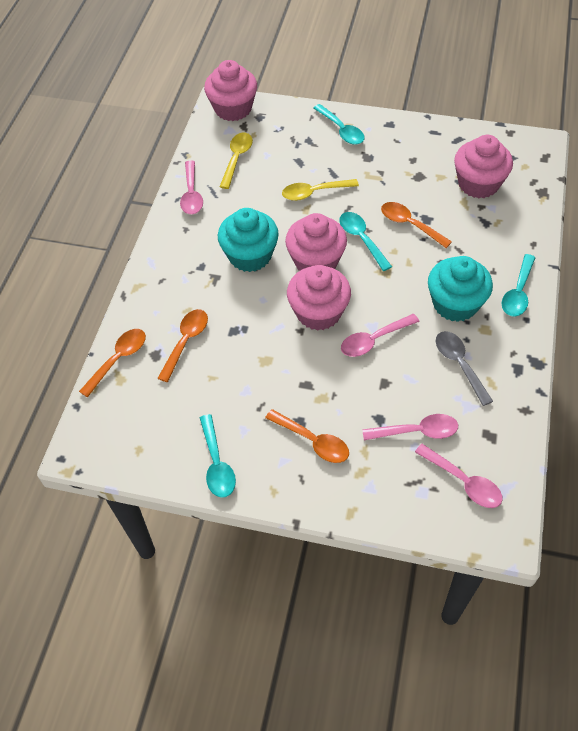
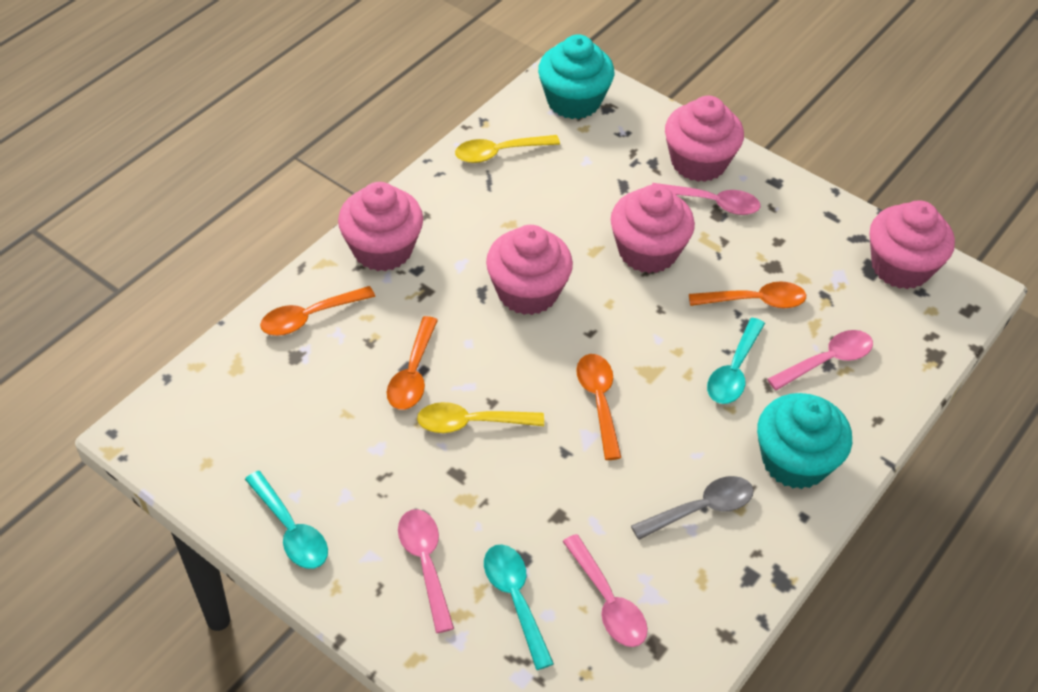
pink cupcake: [204,60,257,121] [285,213,347,271] [287,265,351,331] [454,135,513,198] = 4 -> [338,182,423,271] [486,225,573,315] [611,184,695,273] [665,96,744,182] [869,200,955,289] = 5
turquoise spoon: [200,414,236,498] [313,104,365,145] [339,212,392,271] [502,254,536,317] = 4 -> [245,471,328,569] [484,544,554,670] [707,318,765,404] = 3

